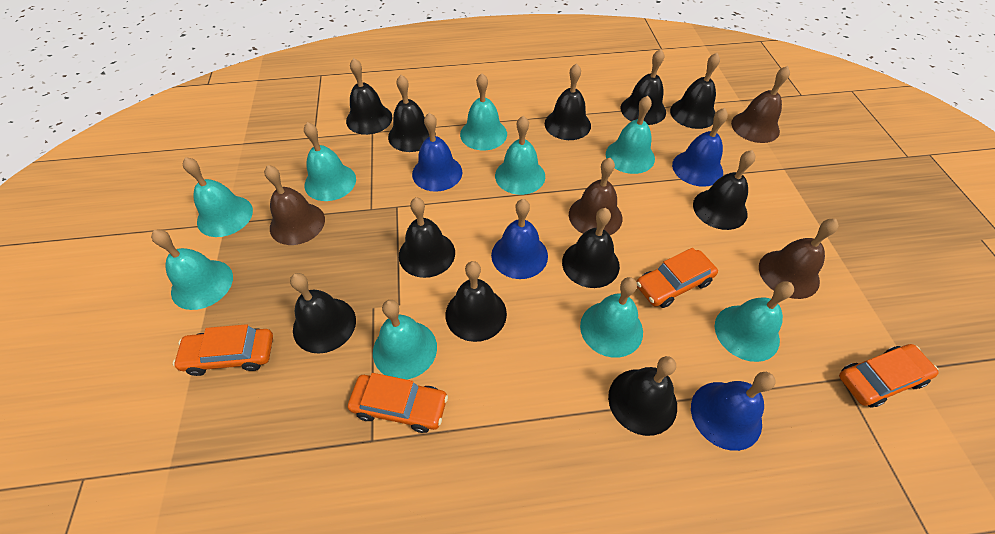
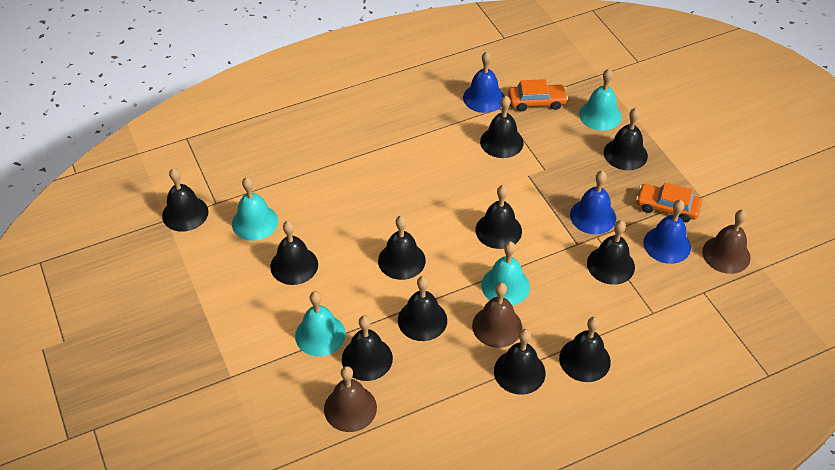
blue bell: [412,113,463,192] [491,199,548,279] [672,108,728,187] [691,372,776,451] = 4 -> [463,51,504,113] [570,171,616,234] [643,200,691,264] = 3
brown bell: [264,165,325,245] [569,158,622,235] [731,66,790,143] [759,219,839,299] = 4 -> [324,366,377,432] [472,283,522,348] [702,210,751,274] = 3
orange car: [173,324,273,376] [348,373,448,433] [637,248,718,308] [839,344,939,408] = 4 -> [508,79,568,112] [636,183,702,222] = 2
turquoise bell: [151,230,233,310] [183,157,253,237] [304,122,356,201] [373,300,437,380] [460,73,507,150] [495,116,545,195] [580,277,643,358] [606,96,655,174] [715,281,794,362] = 9 -> [232,177,278,241] [295,291,346,356] [481,241,530,305] [579,69,622,131] = 4

